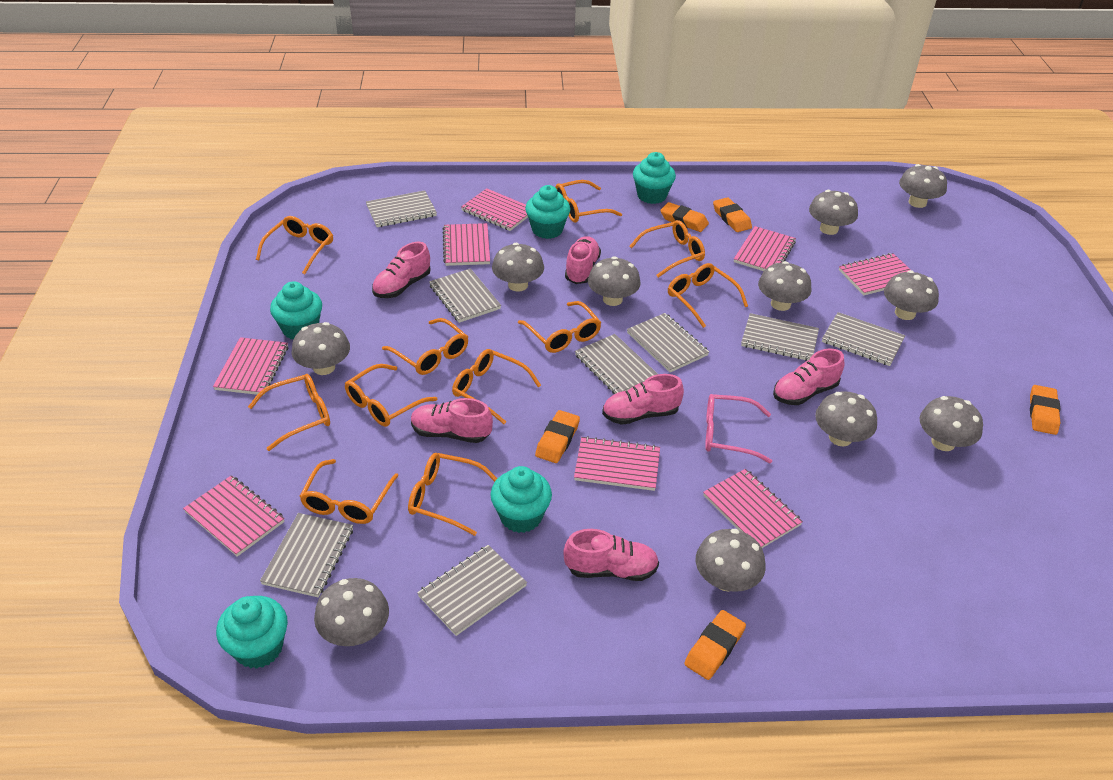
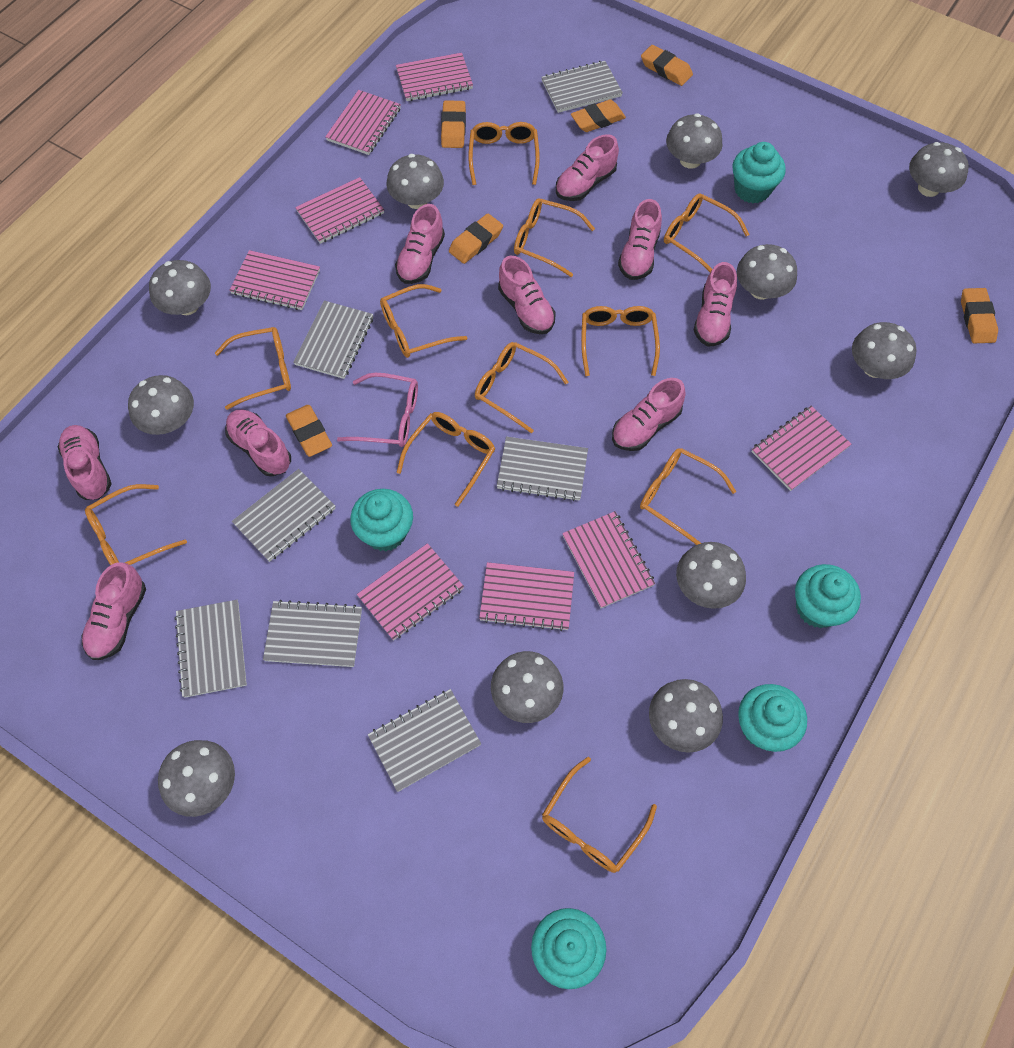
grey notebook: [260,513,353,597] [366,190,437,227] [417,545,527,636] [429,268,501,323] [575,334,657,394] [627,313,709,372] [741,313,819,361] [822,312,905,366] = 8 -> [175,600,247,698] [232,469,336,562] [263,600,362,667] [293,301,373,379] [368,689,481,792] [497,436,588,501] [541,61,623,113] = 7
orange eraser: [535,410,580,463] [660,202,709,232] [684,610,746,680] [713,197,752,232] [1030,385,1060,435] = 5 -> [286,405,332,457] [441,101,466,148] [449,214,503,264] [571,99,626,132] [641,45,693,86] [961,288,998,343] = 6
pink shoe: [372,242,431,298] [411,398,493,443] [563,529,659,581] [565,236,601,284] [602,374,684,425] [773,349,845,405] = 6 -> [58,425,111,500] [82,562,146,660] [225,409,291,477] [395,204,445,284] [498,256,556,334] [556,134,619,201] [612,378,686,451] [618,199,662,280] [694,262,737,346] = 9

